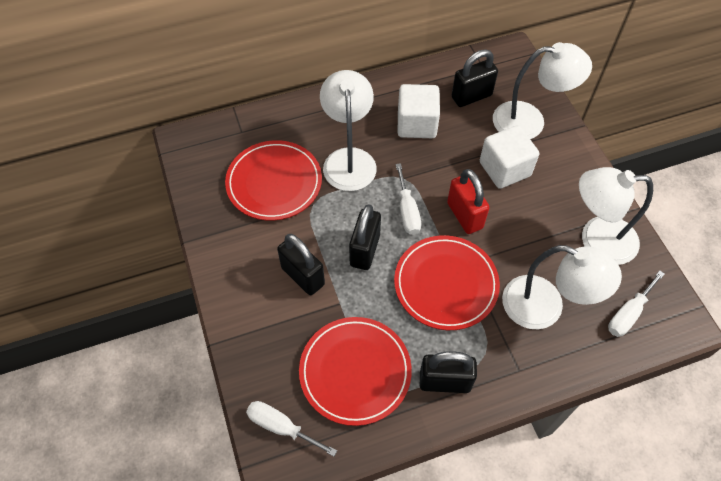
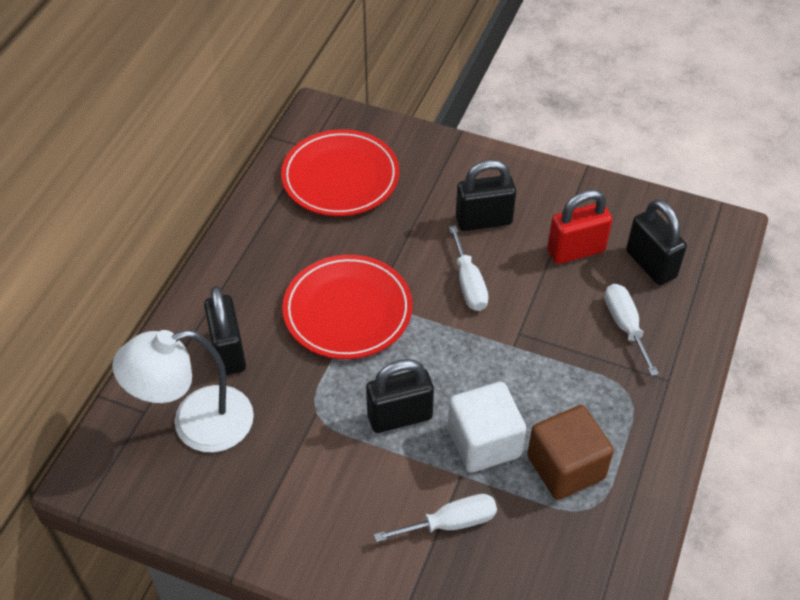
brown cube: none = 0 -> [527,405,614,500] = 1
red plate: [225,140,322,221] [299,317,412,426] [394,235,500,330] = 3 -> [281,129,399,216] [282,255,412,359] = 2
white cube: [398,84,440,138] [480,125,539,189] = 2 -> [448,382,526,472] = 1
white lamp: [320,70,377,191] [493,42,592,139] [502,245,622,329] [579,167,653,265] = 4 -> [112,330,254,452] = 1

